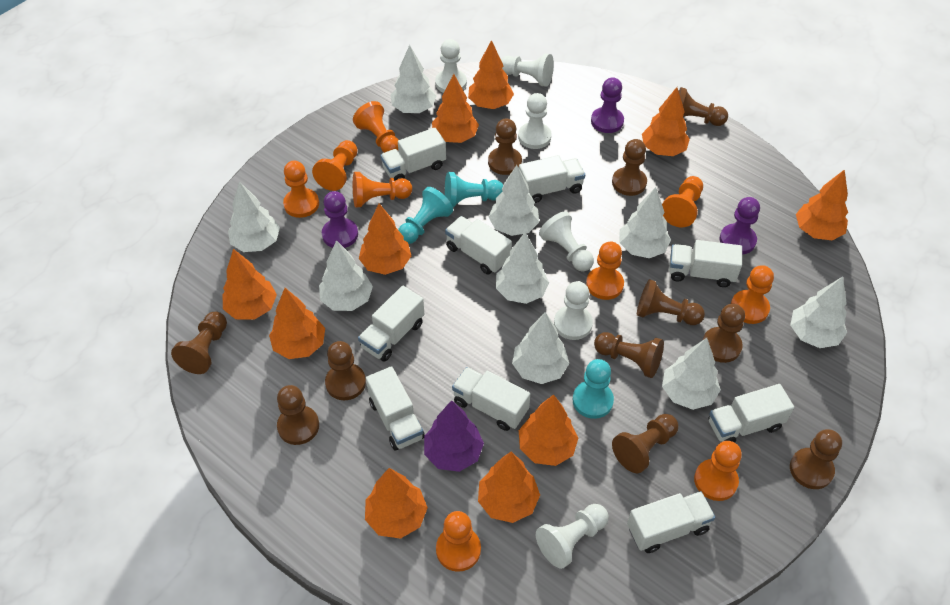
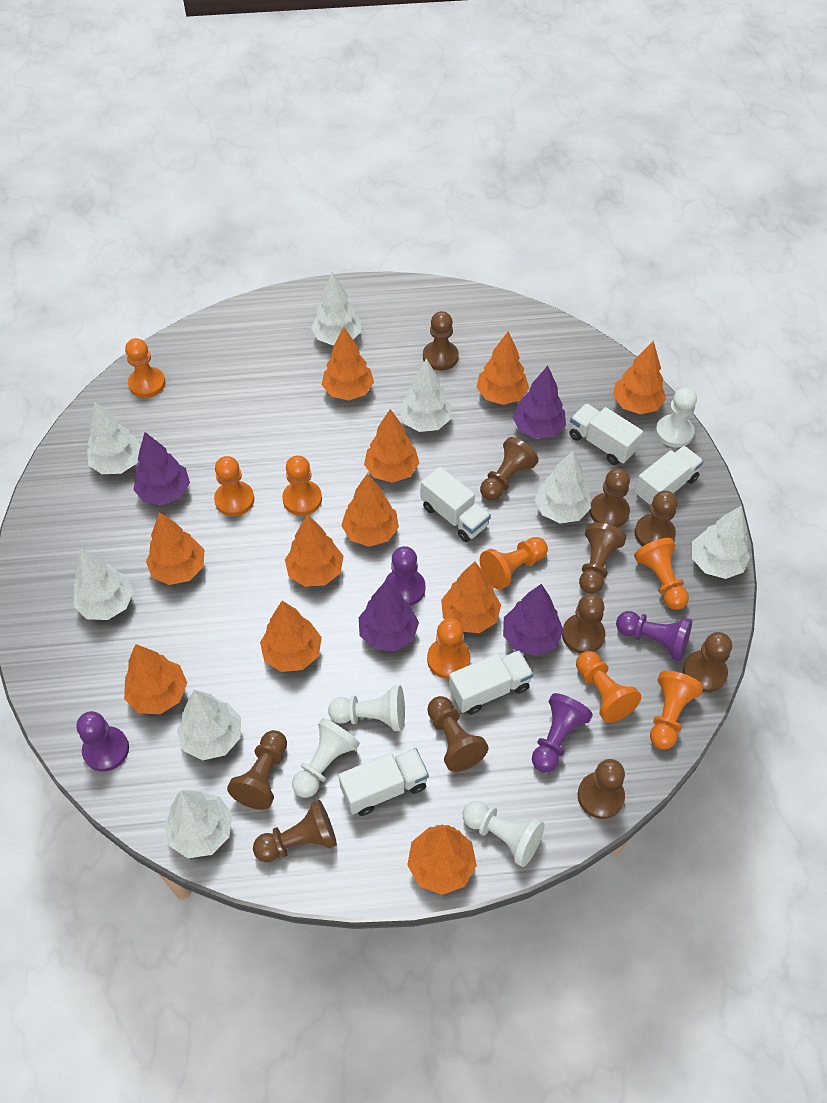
orange pawn: [283,160,319,218] [312,140,358,191] [353,101,398,153] [353,172,412,207] [436,511,481,572] [586,242,624,300] [662,176,703,227] [694,441,742,501] [731,265,774,324] = 9 -> [125,338,166,398] [214,456,254,516] [282,455,322,516] [427,618,470,679] [480,537,548,590] [576,651,641,723] [634,538,689,610] [650,671,703,750] = 8
orange tree: [223,249,277,320] [269,288,325,359] [359,203,411,275] [365,468,428,539] [432,74,479,143] [468,40,514,109] [478,452,540,523] [519,394,578,466] [642,87,690,156] [796,169,848,241] = 10 -> [124,644,187,714] [146,512,204,585] [260,601,322,672] [285,515,343,587] [322,327,374,400] [341,473,399,547] [364,409,419,483] [407,825,477,895] [441,562,501,633] [476,331,529,405] [613,340,666,414] = 11
purple pawn: [322,191,358,248] [591,77,624,133] [719,197,760,255] = 3 -> [77,711,129,772] [385,546,425,606] [532,693,593,772] [616,611,692,661] = 4
purple tree: [424,400,484,472] = 1 -> [133,432,190,505] [359,580,419,651] [503,584,564,656] [512,366,566,439] = 4
turquoise pawn: [398,187,453,244] [445,172,503,207] [573,359,614,419] = 3 -> none = 0
white pawn: [435,39,467,93] [501,54,554,87] [518,93,551,149] [536,504,609,569] [539,211,594,272] [554,281,593,340] = 6 -> [292,718,360,798] [328,686,405,731] [463,801,545,867] [655,388,697,447] = 4
white tree: [228,181,280,252] [319,240,373,311] [390,45,436,113] [488,165,539,236] [496,233,549,304] [512,312,569,384] [620,187,671,258] [662,338,721,410] [790,277,847,348] = 9 -> [73,549,134,620] [87,402,141,474] [164,789,232,858] [177,690,241,760] [311,272,361,345] [399,359,451,432] [535,451,591,524] [692,505,750,579] = 8
white truck: [358,286,424,362] [366,366,425,450] [380,128,446,181] [445,216,512,274] [452,367,530,431] [519,155,585,203] [627,491,715,553] [669,240,742,287] [709,384,794,443] = 9 -> [338,748,429,816] [421,466,491,542] [449,650,533,715] [570,403,643,465] [634,446,704,507] = 5

